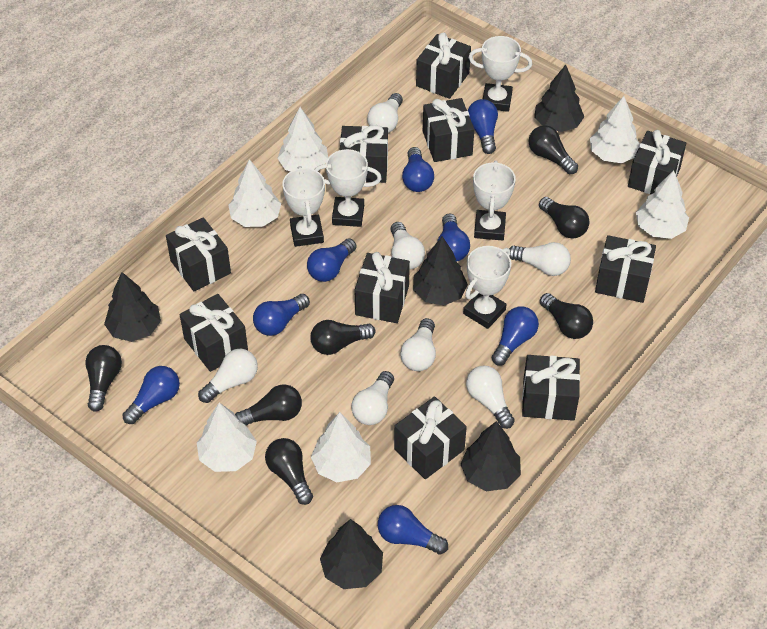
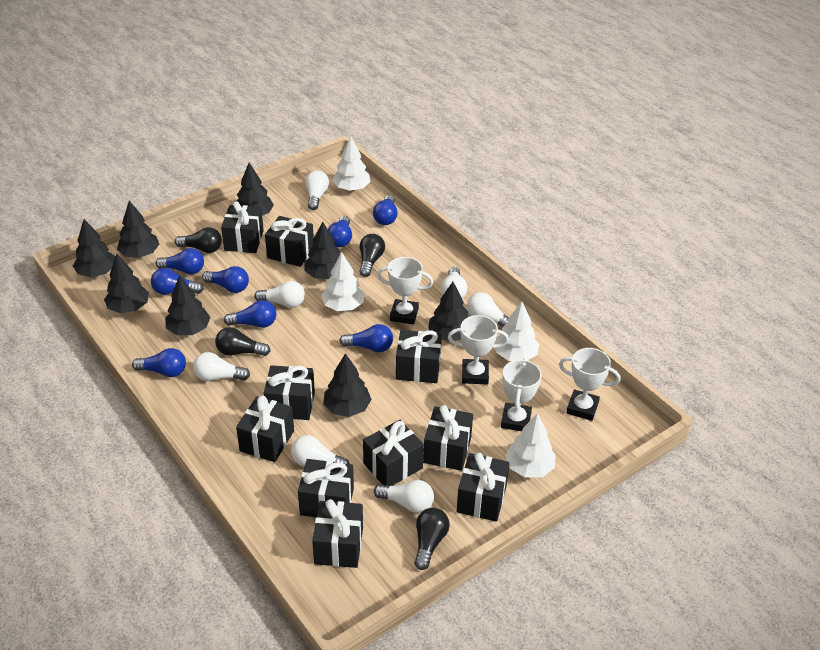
black light bulb: [85,345,122,412] [235,384,302,425] [265,438,313,505] [310,320,375,355] [529,125,578,175] [539,197,590,239] [540,293,593,339] = 7 -> [175,227,222,253] [215,327,270,356] [359,234,385,277] [414,508,450,570] = 4
black tree: [104,272,161,342] [320,519,383,589] [413,236,468,305] [460,421,521,491] [534,65,584,132] = 5 -> [73,219,116,277] [104,254,149,313] [117,201,159,258] [165,275,210,335] [235,163,274,216] [304,221,340,279] [323,353,372,417] [428,282,468,341] = 8
white tree: [197,402,257,472] [229,159,281,227] [277,107,328,172] [311,412,371,482] [590,96,640,163] [636,170,689,239] = 6 -> [321,252,365,311] [332,136,371,191] [494,302,539,361] [505,413,556,477] = 4
white trophy: [282,166,325,247] [314,149,382,227] [463,246,511,329] [468,36,532,112] [473,160,516,241] = 5 -> [377,257,433,324] [448,315,509,384] [501,358,542,431] [559,348,620,421] = 4

